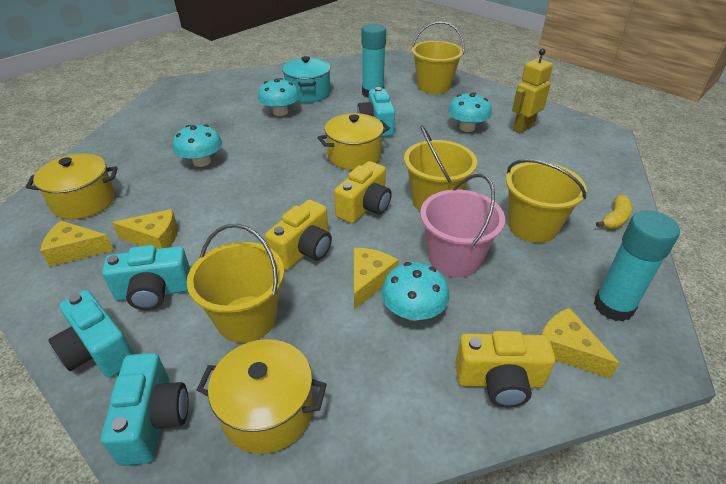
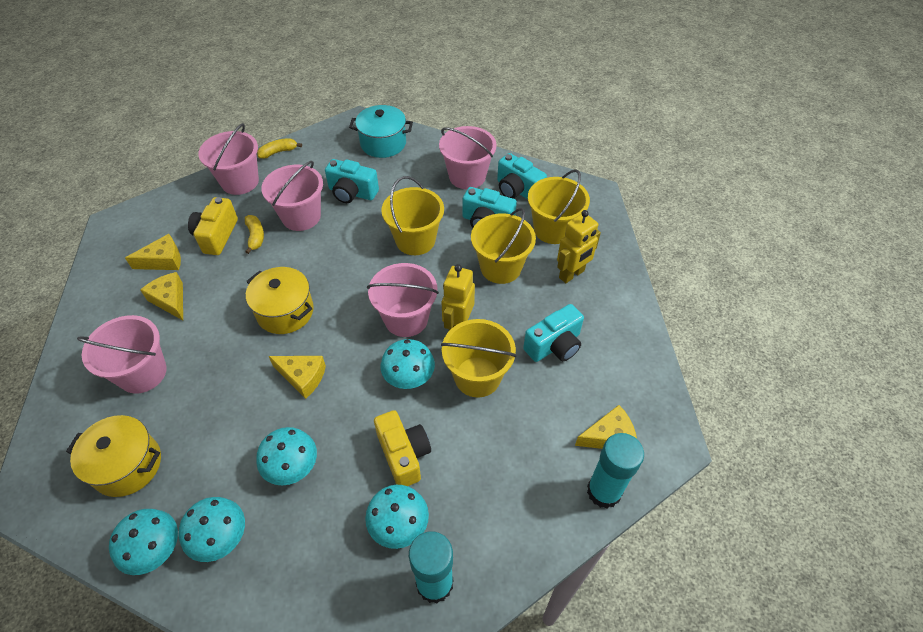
pink bucket: [420,174,505,278] = 1 -> [77,315,167,394] [198,123,259,195] [261,161,323,231] [367,263,439,337] [439,126,497,189] = 5
turquoise mushroom: [173,124,222,167] [258,78,300,116] [381,262,449,321] [448,92,492,132] = 4 -> [109,509,178,575] [179,497,245,562] [256,427,317,485] [365,485,429,549] [381,339,435,389] = 5
yellow banana: [596,195,632,229] = 1 -> [245,215,264,254] [257,138,302,159] = 2
yellow camera: [265,200,332,270] [334,161,392,223] [455,331,555,408] = 3 -> [188,197,238,255] [374,410,431,486] = 2
yellow pot: [26,153,118,220] [197,339,327,454] [318,113,390,170] = 3 -> [66,415,161,497] [246,267,314,334] = 2
yellow robot: [512,48,553,134] = 1 -> [442,264,475,331] [557,210,601,283] = 2

